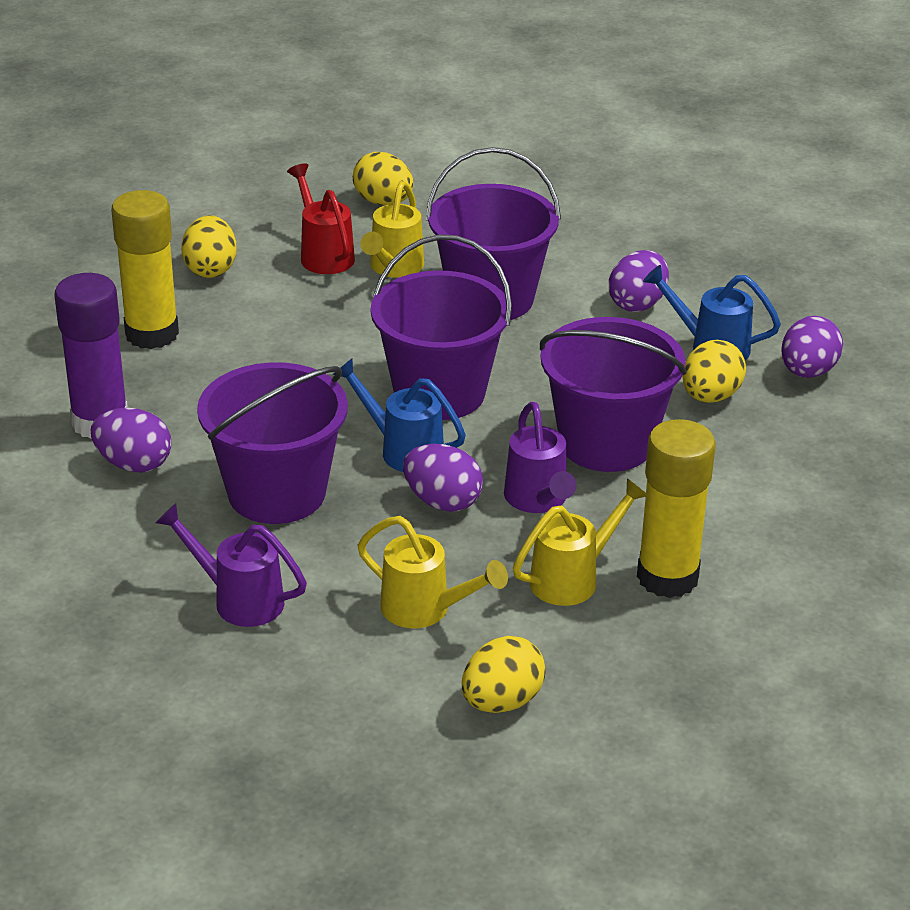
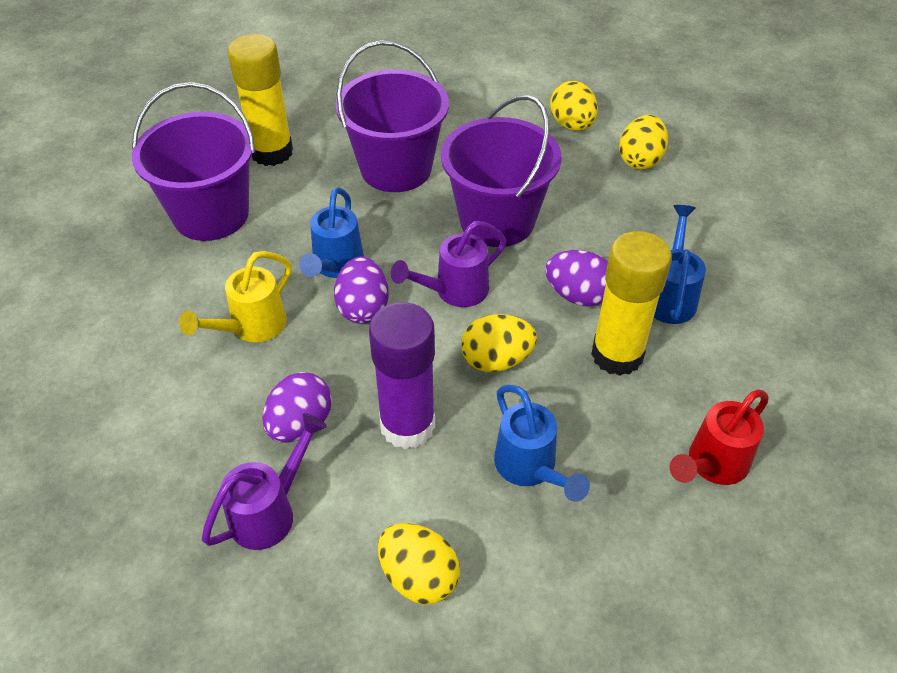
blue watering can: [333,358,466,472] [643,265,781,360] = 2 -> [299,187,364,278] [494,385,590,502] [654,205,706,324] = 3
purple bucket: [197,362,348,524] [371,234,512,420] [426,147,561,320] [540,317,687,472] = 4 -> [132,82,255,241] [335,40,449,192] [441,95,561,247] = 3
purple egg: [91,408,171,473] [403,444,483,512] [609,250,669,312] [781,316,843,378] = 4 -> [262,372,332,443] [334,257,388,324] [545,250,608,307] = 3
yellow watering can: [358,516,508,628] [360,181,424,278] [513,478,646,606] = 3 -> [179,251,292,342] = 1

